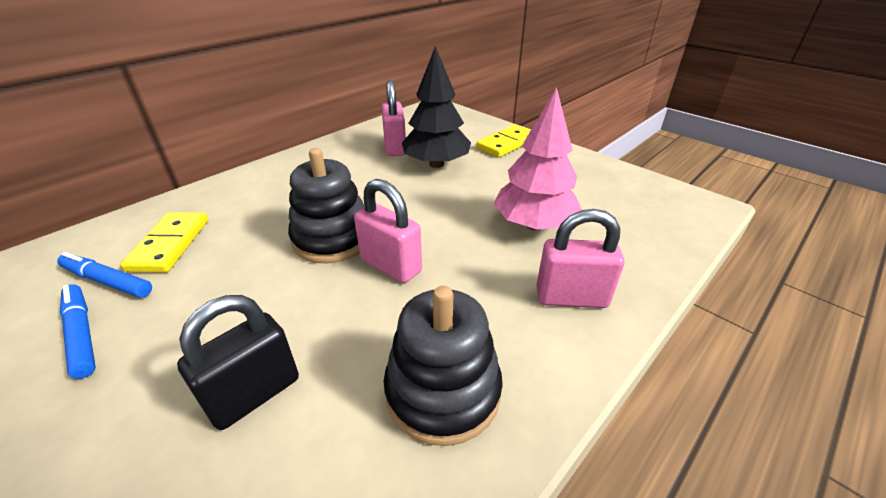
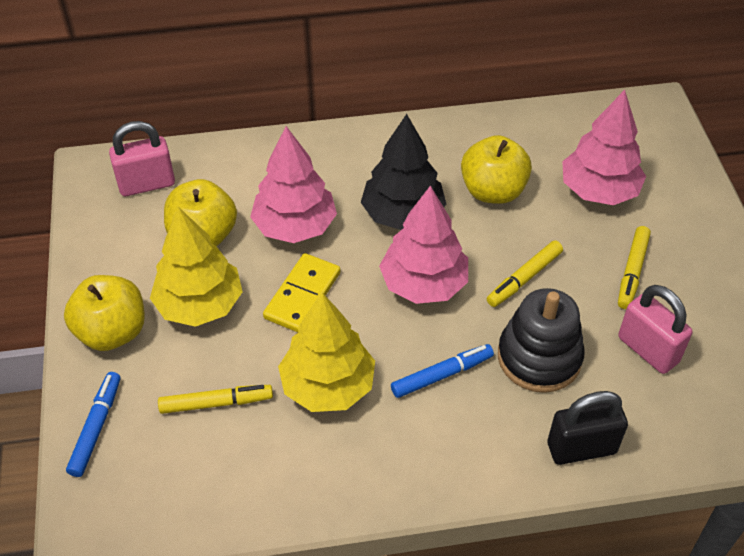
black stacking toy: [288,148,364,263] [384,286,503,446] = 2 -> [498,288,585,393] = 1
pink padlock: [354,179,422,283] [381,80,406,156] [537,209,624,308] = 3 -> [109,121,175,196] [618,285,692,374] = 2
pink tree: [493,87,582,230] = 1 -> [250,126,337,243] [379,186,468,304] [562,90,646,205] = 3
yellow apple: none = 0 -> [64,275,145,351] [164,179,237,246] [461,135,532,204] = 3
yellow domino: [120,212,208,273] [476,125,531,157] = 2 -> [263,253,340,332] = 1
yellow marker: none = 0 -> [158,385,273,414] [487,240,563,307] [618,226,651,309] = 3
yellow tree: none = 0 -> [150,207,243,327] [278,293,375,412] = 2

